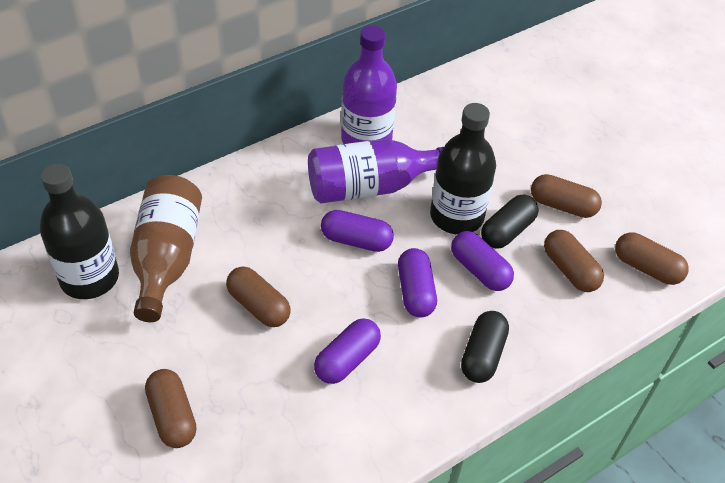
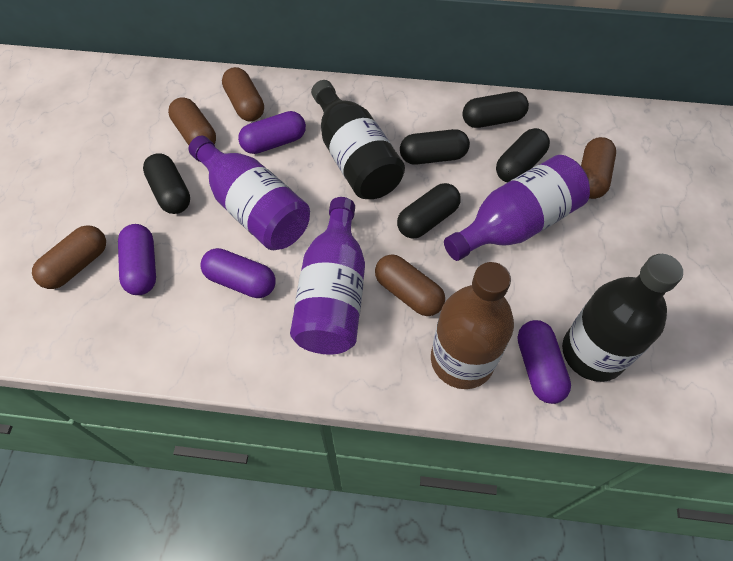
black capsule: [461,311,509,383] [481,195,539,249] = 2 -> [143,153,190,214] [397,183,461,239] [400,129,470,165] [462,92,529,128] [496,128,550,182] = 5
purple bottle: [308,139,444,204] [341,25,397,144] = 2 -> [189,136,310,250] [290,197,365,354] [444,155,590,261] = 3

